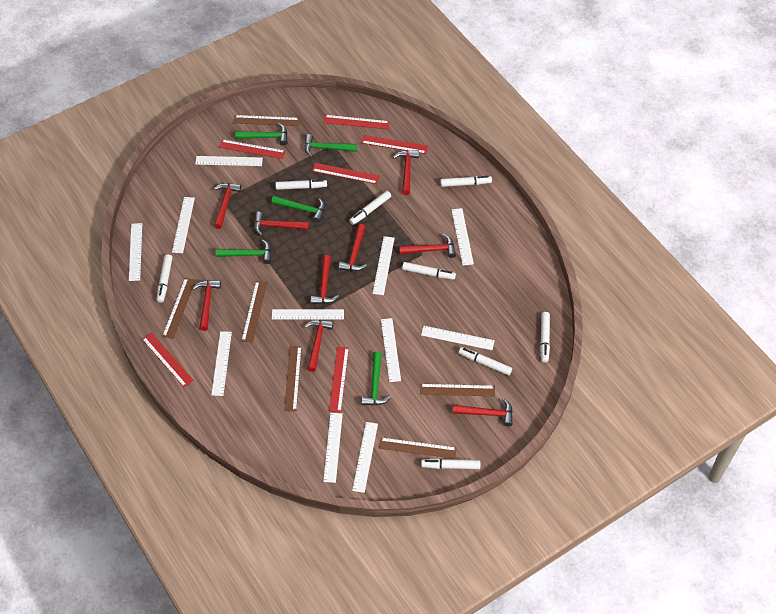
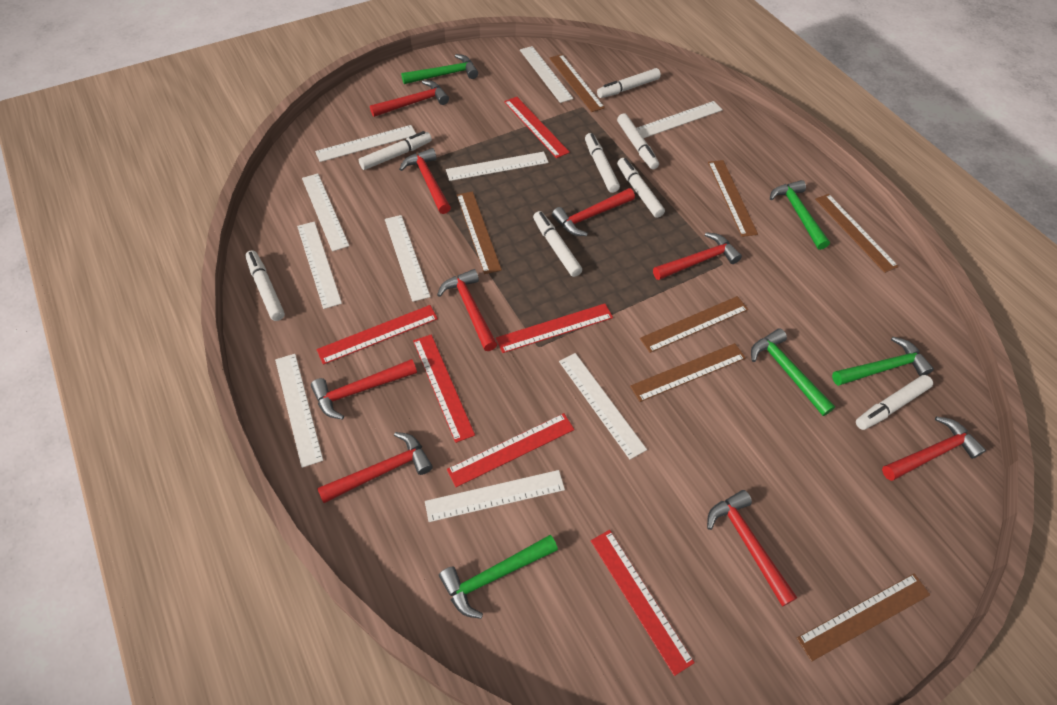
brown ruler: [162,278,196,339] [233,115,299,126] [241,281,267,343] [284,346,302,411] [379,437,457,459] [420,384,495,396] = 6 -> [457,191,502,274] [549,54,605,112] [630,343,746,402] [640,296,748,353] [708,160,758,237] [797,573,930,661] [815,194,899,273] = 7
white ruler: [129,223,142,281] [172,197,195,253] [195,156,263,166] [211,331,232,396] [272,309,344,319] [323,413,343,483] [352,422,378,493] [372,236,395,295] [381,318,401,382] [421,326,495,350] [451,208,474,265] = 11 -> [275,354,323,468] [297,221,342,309] [302,174,349,251] [315,125,416,162] [385,215,431,302] [425,470,565,522] [446,152,549,181] [520,46,573,103] [559,353,647,459] [637,101,723,138] = 10

